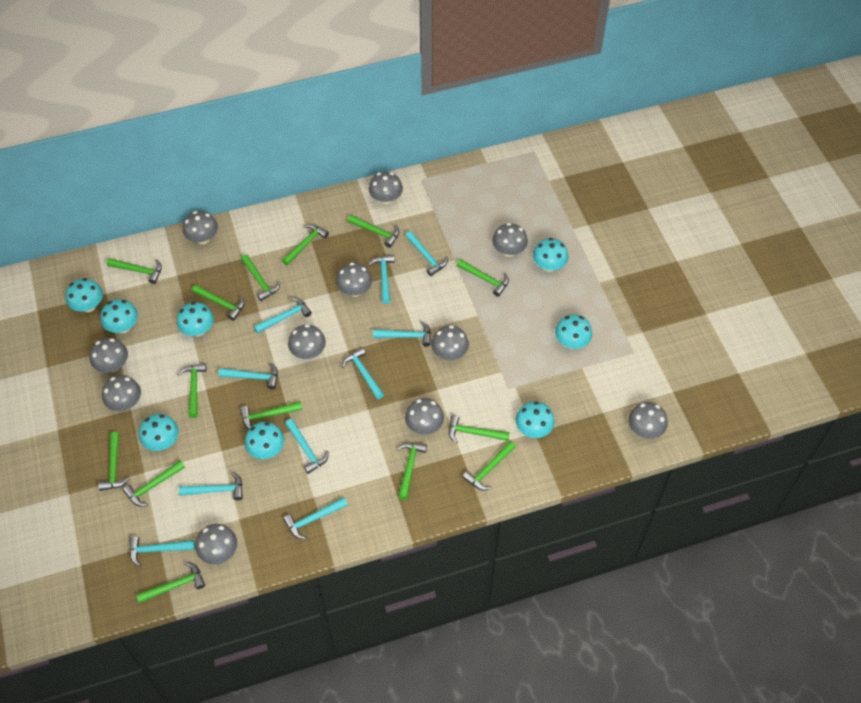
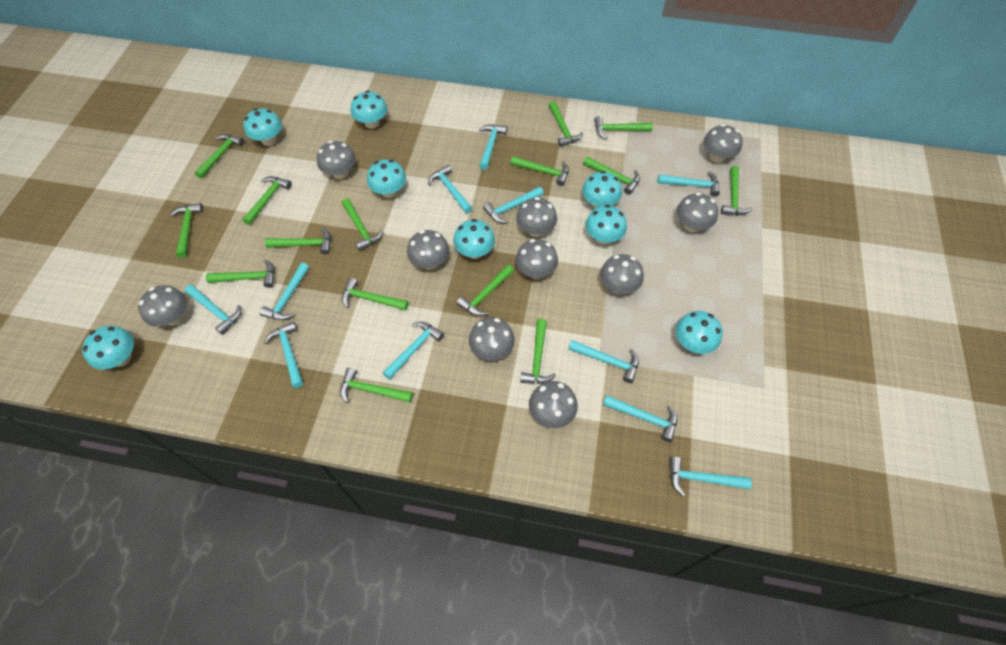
green hammer: [98,432,130,491] [107,258,162,284] [123,460,185,506] [136,562,205,603] [178,363,207,418] [192,285,245,321] [240,401,302,429] [241,254,280,301] [282,224,329,265] [348,215,399,248] [396,443,427,500] [449,415,509,443] [456,259,509,297] [462,441,516,490] = 14 -> [171,203,204,258] [194,134,244,179] [206,259,275,288] [242,176,292,225] [265,227,331,255] [340,368,413,403] [342,199,383,251] [342,278,408,311] [457,264,514,316] [510,156,569,186] [520,319,556,384] [549,101,583,147] [583,157,640,195] [594,116,653,139] [721,166,752,216] = 15
grey mushroom: [90,338,128,373] [102,375,141,411] [183,211,218,244] [195,524,237,564] [288,324,326,359] [336,263,372,297] [369,172,403,205] [405,398,444,435] [431,325,469,360] [492,223,528,257] [628,402,668,439] = 11 -> [138,285,187,327] [317,141,356,179] [407,230,449,269] [469,317,515,361] [516,197,557,237] [516,239,558,279] [529,381,578,428] [600,254,644,294] [677,193,718,232] [704,124,743,163] = 10
turquoise hammer: [130,536,195,567] [179,472,243,500] [218,362,278,389] [254,297,312,333] [283,497,348,540] [285,419,329,474] [342,347,384,399] [368,255,395,304] [373,321,431,347] [406,231,448,276] = 10 -> [185,285,241,335] [259,262,309,320] [264,321,303,388] [383,322,444,380] [428,165,472,213] [479,124,507,170] [483,186,544,223] [568,340,639,383] [603,395,677,442] [658,171,720,197] [670,456,752,496] = 11

